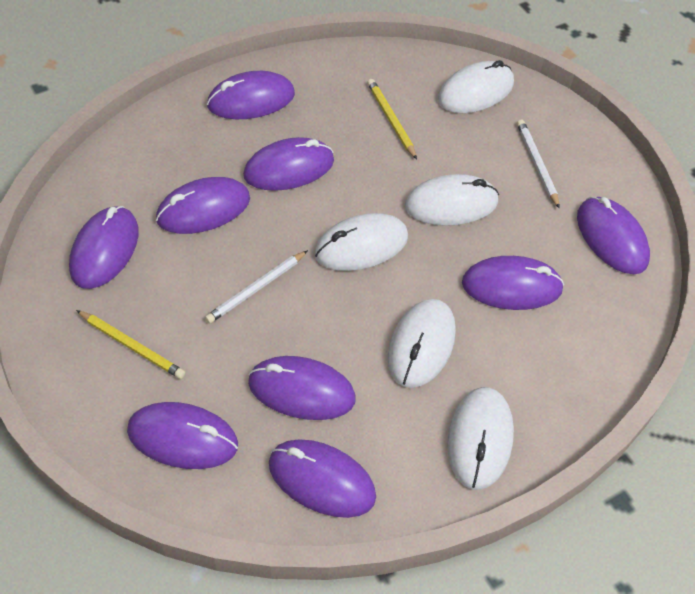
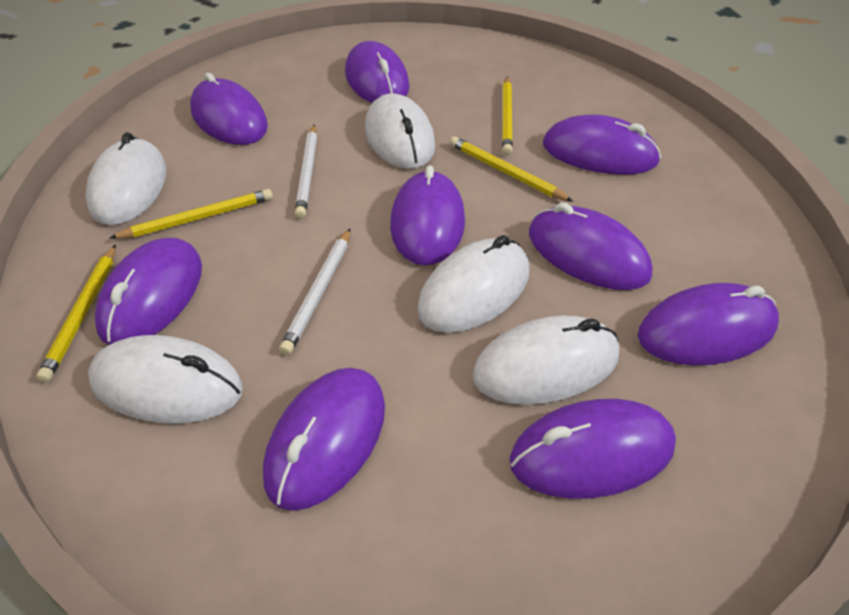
yellow pencil: [76,310,185,379] [367,79,417,159] = 2 -> [36,244,116,383] [109,189,273,239] [450,136,573,202] [502,77,513,155] = 4

